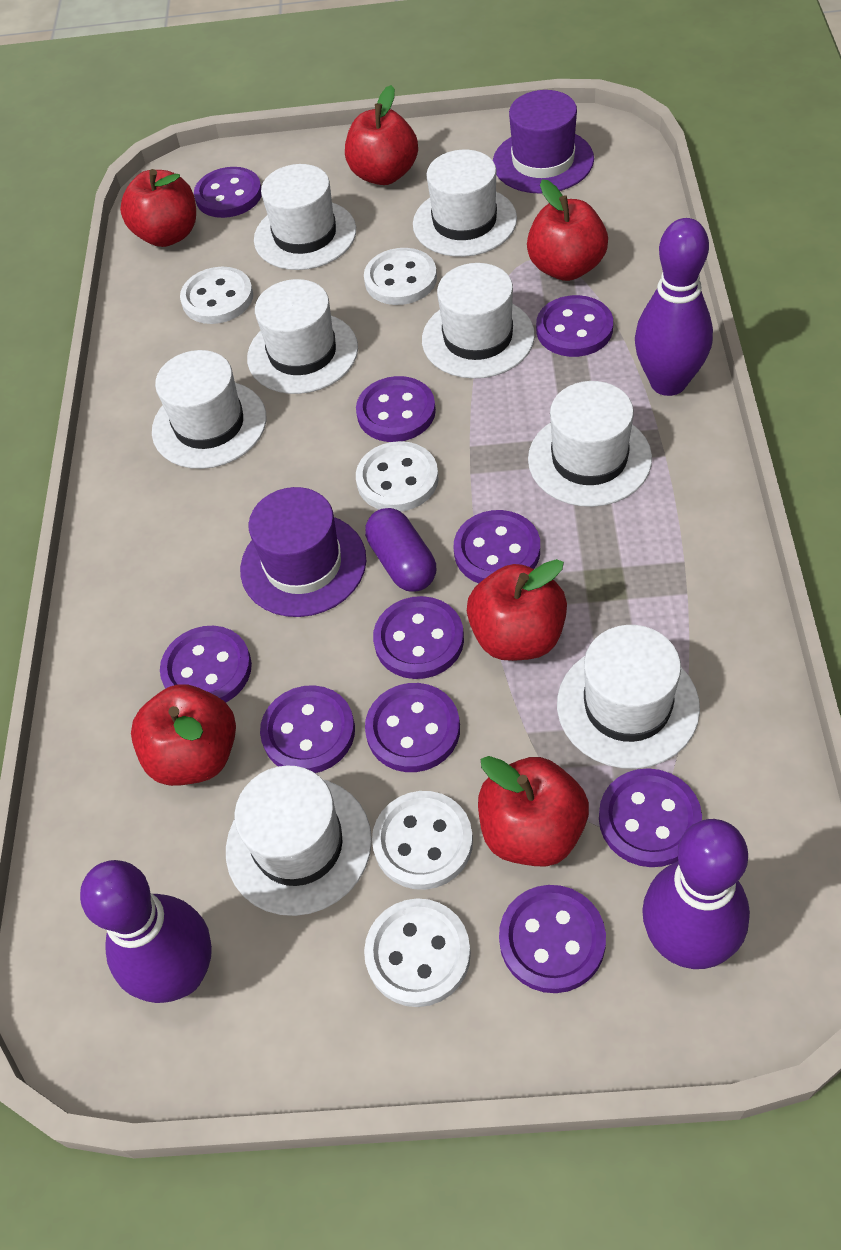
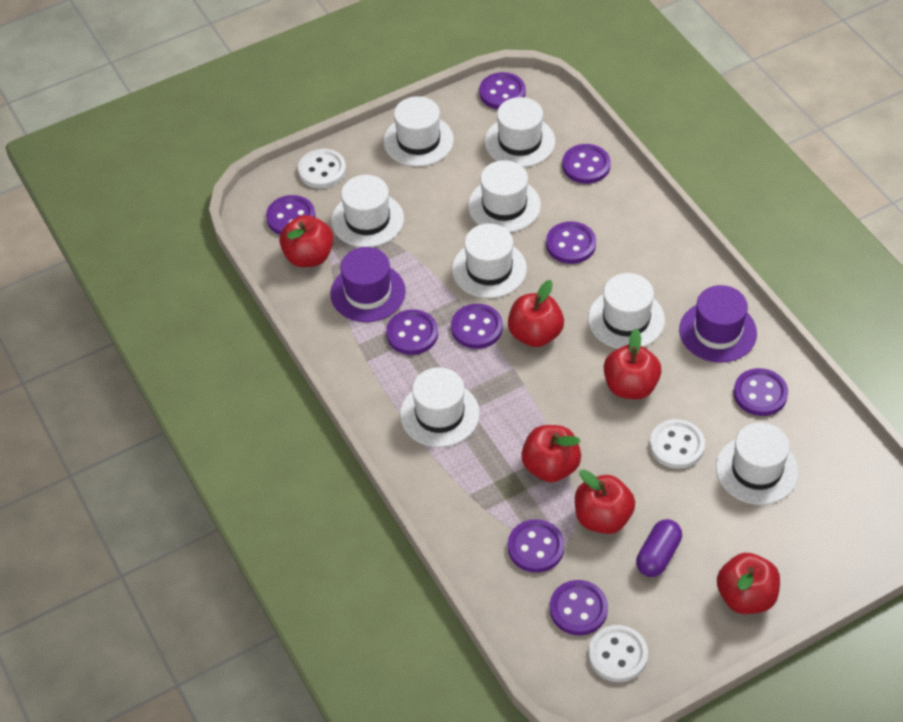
purple bowling pin: [80,860,212,1003] [635,218,713,396] [642,819,750,969] = 3 -> none = 0
purple button: [160,626,252,702] [194,167,262,218] [260,685,355,773] [356,376,436,442] [365,683,460,772] [373,596,464,679] [453,510,540,583] [499,885,606,993] [536,295,613,357] [599,768,702,867] = 10 -> [266,195,316,235] [386,310,438,355] [451,304,503,349] [479,72,526,109] [508,519,565,573] [546,221,596,264] [550,580,608,635] [562,144,611,184] [734,368,788,416] = 9
white button: [180,267,253,324] [356,441,439,512] [364,248,437,305] [364,898,471,1007] [372,791,473,890] = 5 -> [298,149,346,189] [588,625,648,682] [650,419,705,469] = 3

